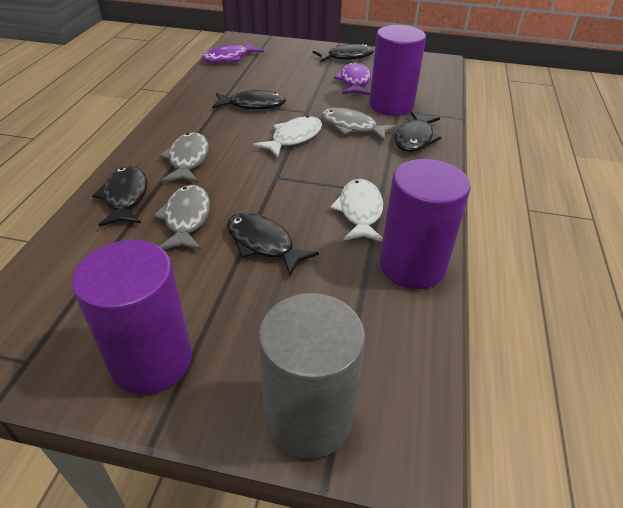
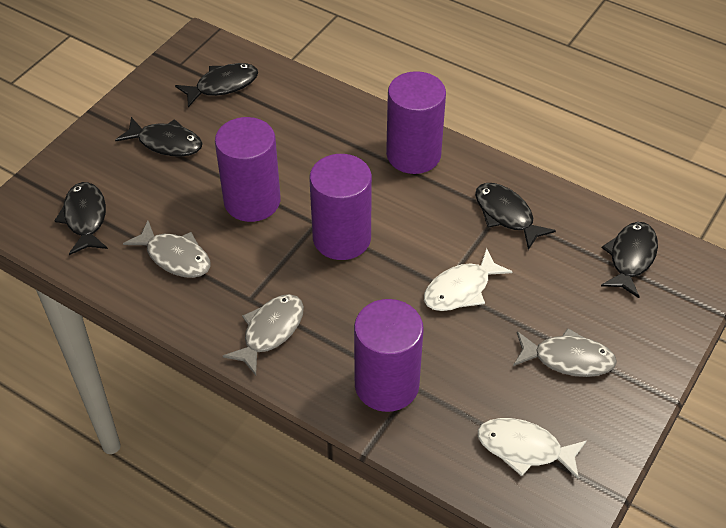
grey cylinder: [258,293,365,459] = 1 -> none = 0
purple cylinder: [72,240,192,394] [369,25,426,116] [380,159,471,289] = 3 -> [215,117,281,222] [309,154,372,260] [354,299,424,412] [386,71,446,174] = 4
purple fish: [202,42,264,63] [334,62,371,95] = 2 -> none = 0

